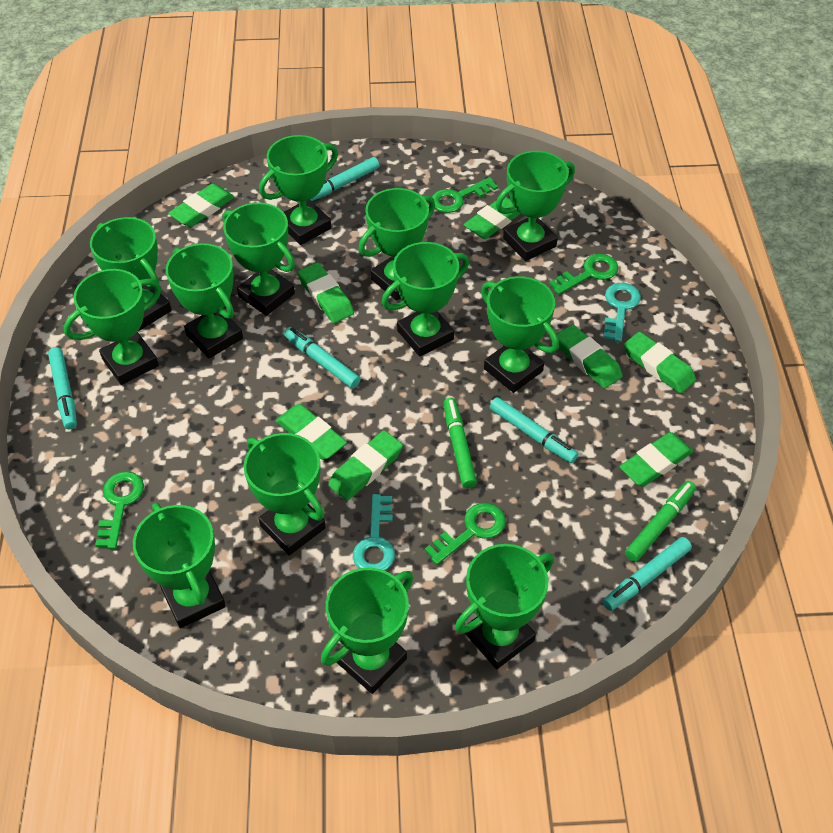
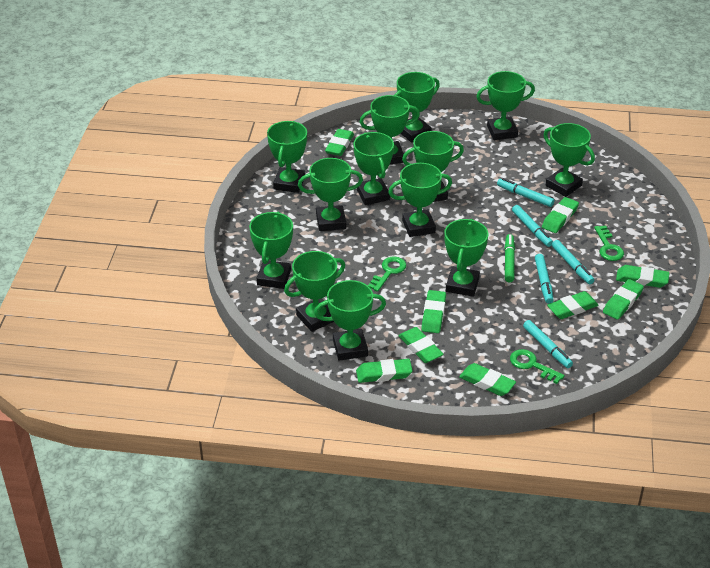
green eraser: [168,184,234,227] [276,404,347,460] [297,262,354,323] [328,430,403,501] [464,197,521,239] [556,324,623,389] [619,432,693,487] [624,332,696,394] = 8 -> [325,129,354,156] [356,359,413,383] [398,327,444,363] [421,290,446,333] [459,363,516,396] [542,197,579,233] [547,291,599,319] [603,279,644,320] [616,265,669,288] = 9
green key: [95,471,144,549] [424,503,506,565] [432,177,498,213] [549,254,619,295] = 4 -> [368,257,406,292] [510,349,565,384] [594,225,624,261] = 3
green marker: [444,398,477,488] [625,481,696,562] = 2 -> [505,234,515,282] = 1
turquoise key: [353,494,395,571] [603,283,641,342] = 2 -> none = 0

